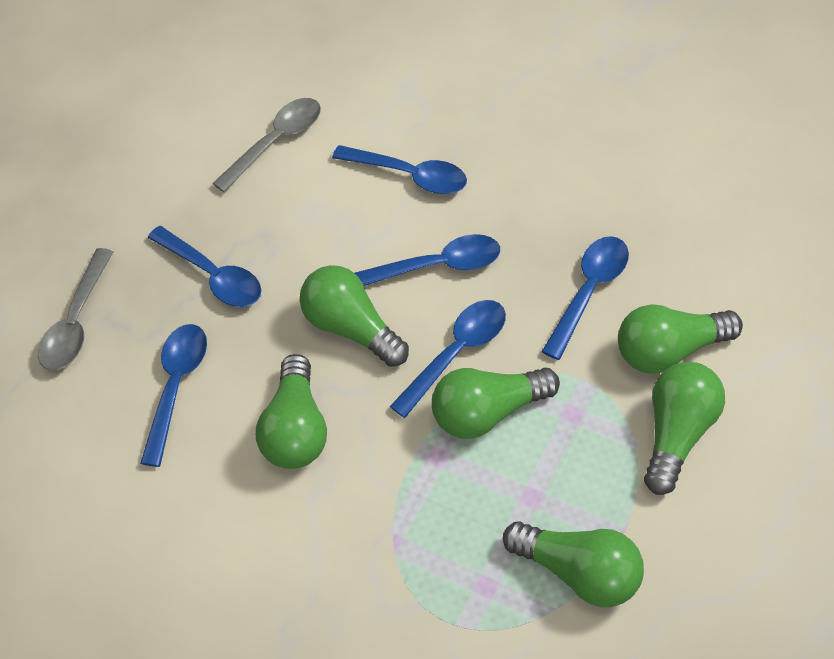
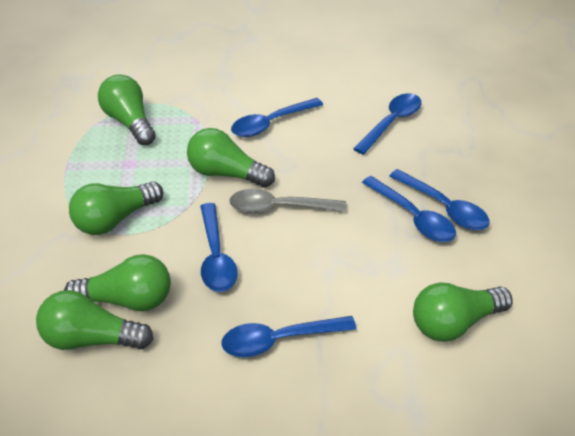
grey spoon: [38,248,113,370] [212,98,321,192] = 2 -> [229,189,346,213] = 1

